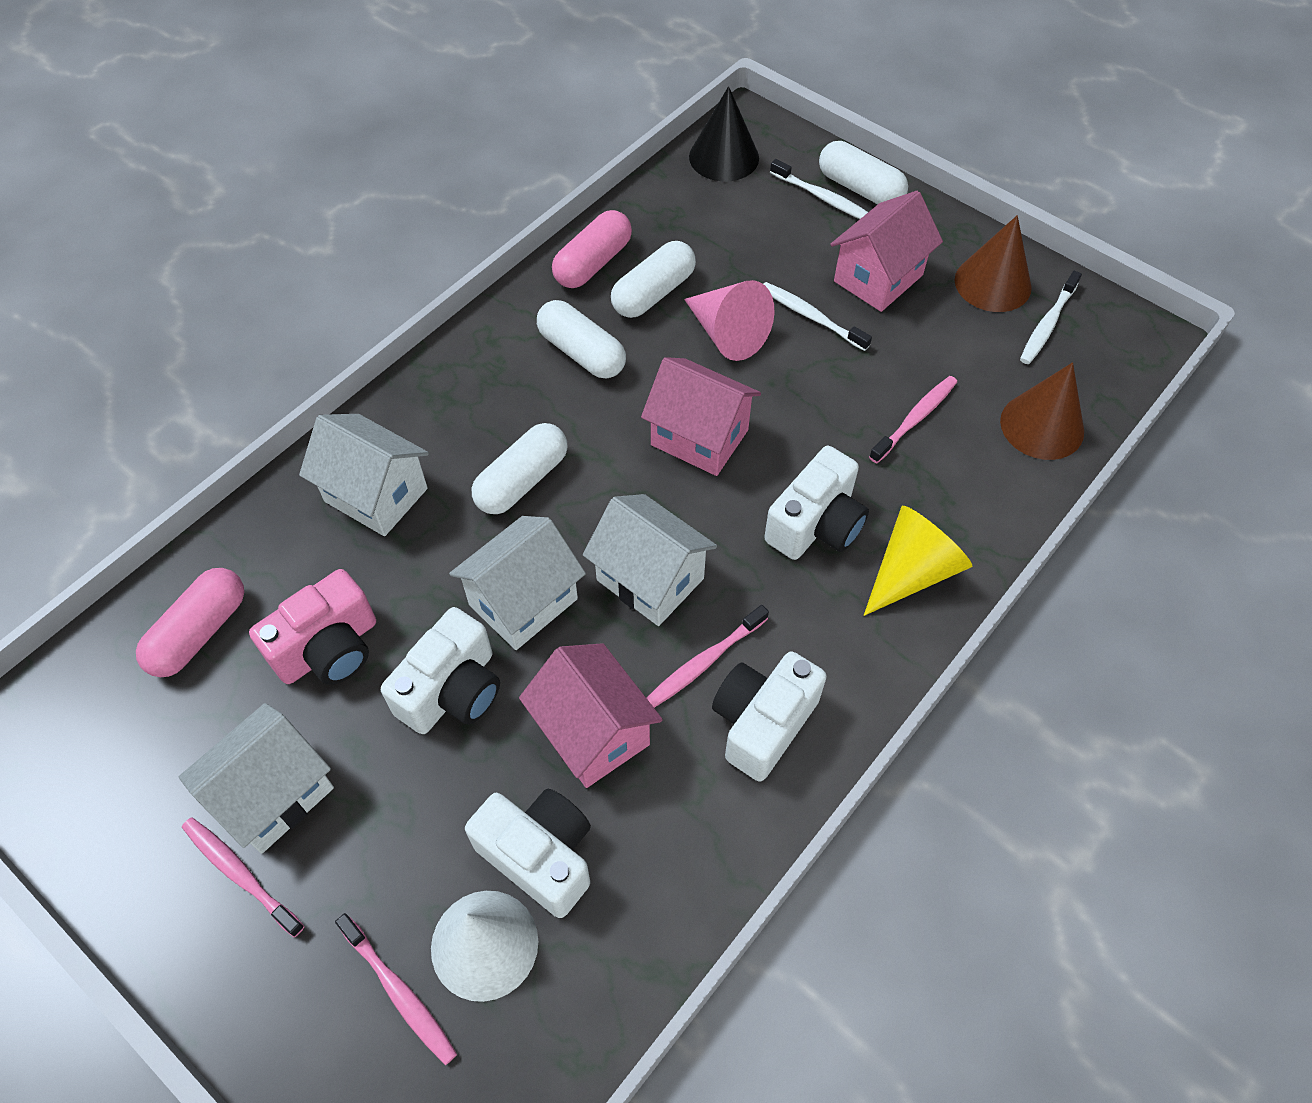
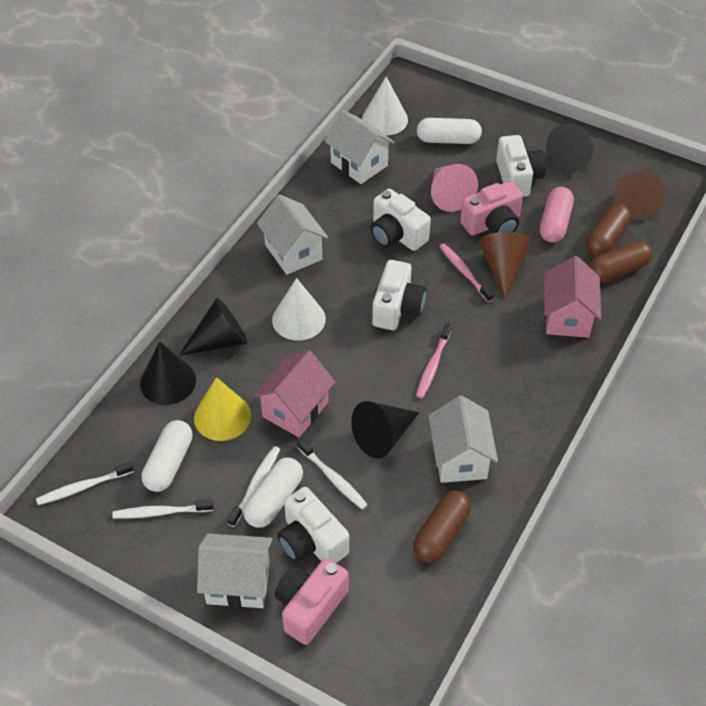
black cone: [689,86,759,182] = 1 -> [140,341,196,405] [179,298,247,356] [351,401,419,459] [546,124,593,172] = 4
brown capsule: none = 0 -> [413,491,471,562] [586,204,631,257] [588,241,652,283] = 3
pink camera: [249,569,376,685] = 1 -> [275,558,348,645] [460,181,523,236] = 2
pink capsule: [136,568,244,677] [552,210,632,288] = 2 -> [540,187,574,243] = 1
pink house: [519,643,663,788] [641,357,761,476] [830,191,943,312] = 3 -> [253,351,335,437] [544,256,601,338] = 2
pink toothbrush: [182,817,305,937] [335,913,457,1065] [647,605,769,708] [869,376,957,463] = 4 -> [416,323,452,398] [439,243,494,302] = 2
white capsule: [472,423,567,514] [537,300,626,378] [611,241,696,318] [819,141,908,204] = 4 -> [142,420,193,492] [243,458,303,528] [417,118,482,144] = 3
white cone: [431,891,538,1002] = 1 -> [272,278,326,340] [362,77,408,135] = 2
white toothbrush: [764,282,872,351] [770,159,868,219] [1020,271,1082,364] = 3 -> [36,462,134,505] [113,500,214,519] [227,446,280,527] [297,439,368,510] = 4

